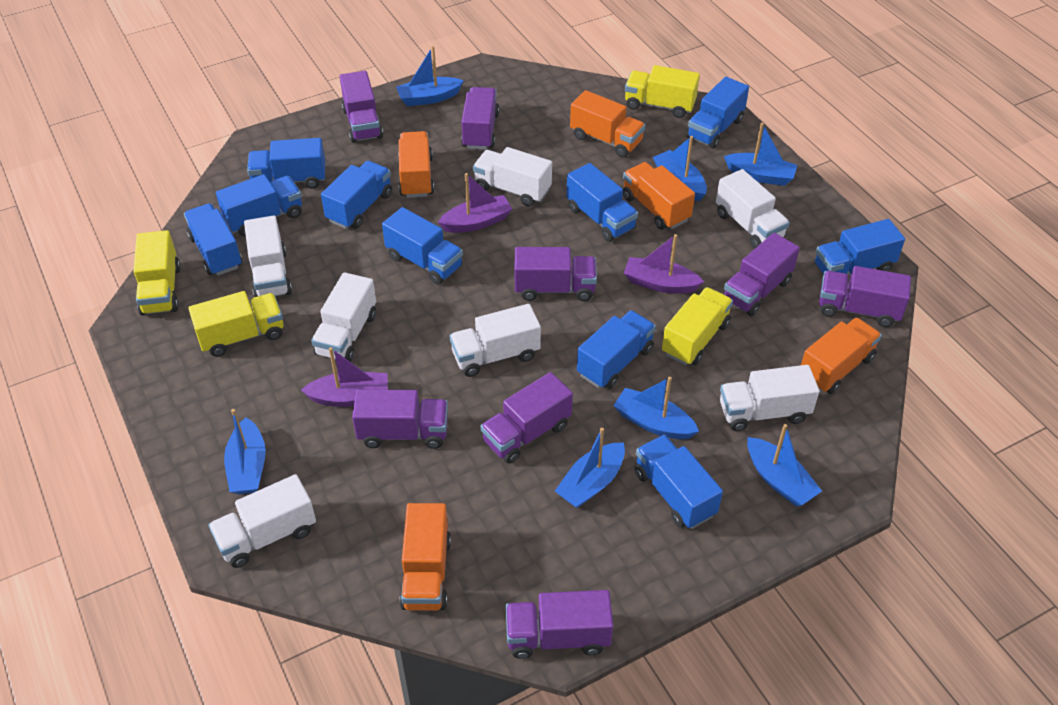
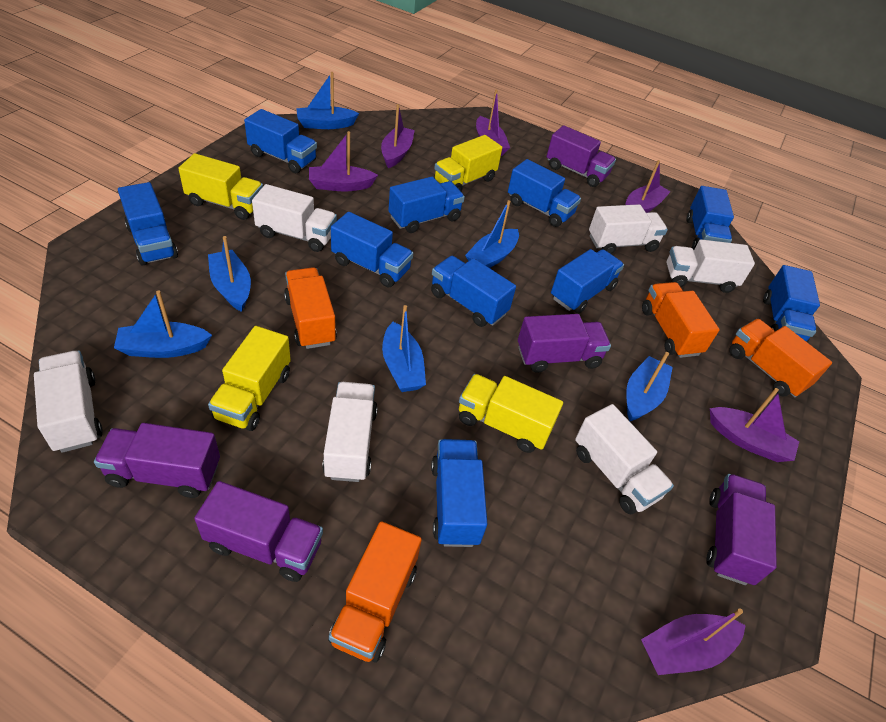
blue boat: [224,409,266,494] [396,46,464,106] [555,427,625,508] [613,377,699,439] [653,136,707,201] [724,123,797,186] [747,424,822,506] = 7 -> [114,290,212,358] [208,236,251,312] [296,72,359,129] [382,305,426,392] [465,200,519,268] [626,352,673,421] = 6
orange truck: [398,131,434,198] [399,503,451,611] [570,90,645,157] [623,162,695,230] [801,318,882,394] = 5 -> [284,267,337,349] [328,521,422,663] [642,282,720,358] [729,319,832,397] = 4
purple boat: [301,347,388,407] [438,173,512,233] [624,234,704,294] = 3 -> [309,131,378,191] [381,104,415,168] [476,90,510,156] [625,160,671,213] [641,608,746,675] [710,388,799,462] = 6
purple truck: [339,71,383,143] [352,389,448,449] [461,87,499,150] [481,372,573,464] [506,590,613,659] [514,247,597,301] [723,233,800,316] [819,266,911,327] = 8 -> [94,423,220,498] [194,481,323,582] [518,314,611,373] [547,125,616,187] [706,474,777,585] = 5
white truck: [208,474,316,568] [244,216,292,297] [311,272,376,362] [450,304,541,377] [473,147,552,206] [716,169,790,249] [720,365,819,431] = 7 -> [34,351,103,453] [252,184,337,252] [322,382,378,482] [575,404,674,514] [589,204,668,254] [667,239,755,293] = 6

